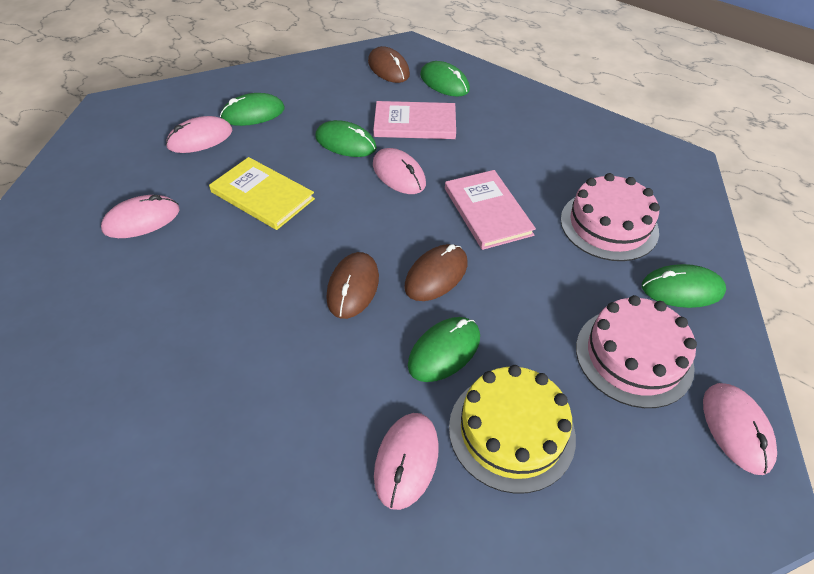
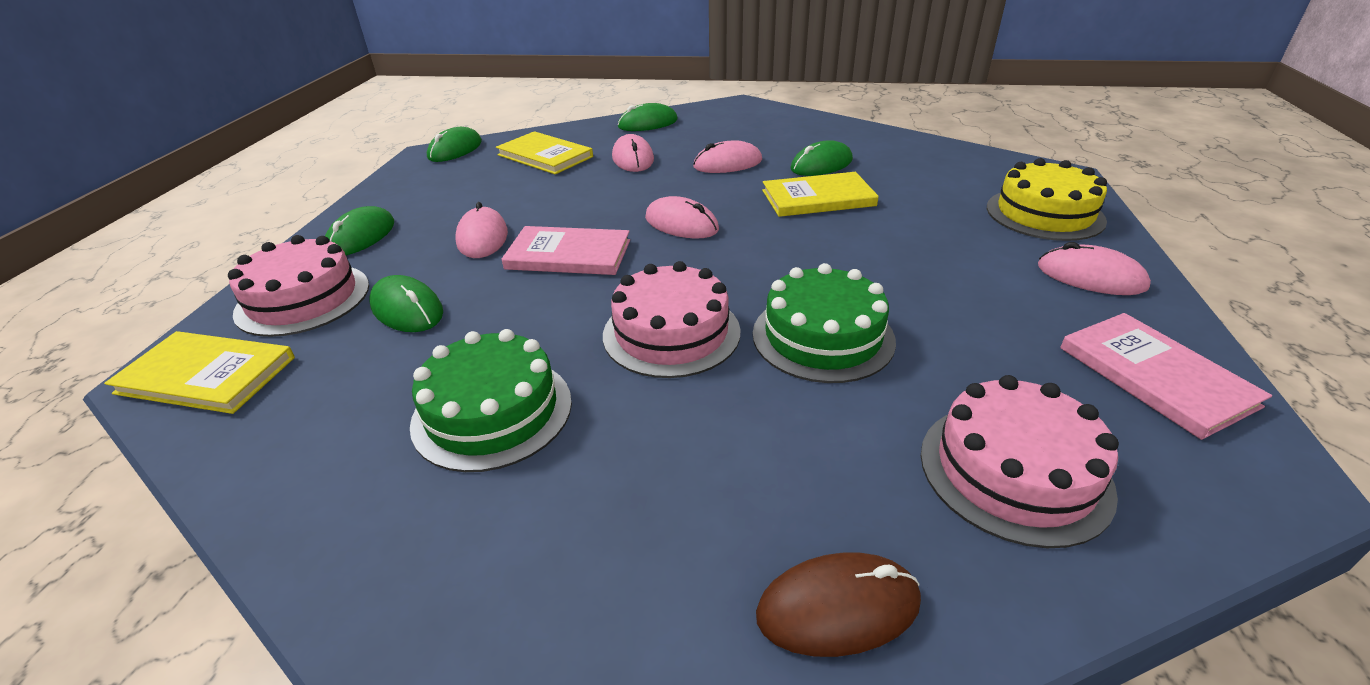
brown mouse: [326,252,379,319] [368,46,410,83] [404,244,467,301] = 3 -> [756,553,921,657] = 1
green cake: none = 0 -> [410,329,572,472] [753,263,896,383] = 2
pink cake: [561,173,660,261] [576,295,697,408] = 2 -> [228,235,369,337] [603,261,741,378] [921,375,1119,548] = 3
yellow book: [209,157,315,230] = 1 -> [104,331,295,414] [496,131,593,174] [762,172,879,217] = 3

